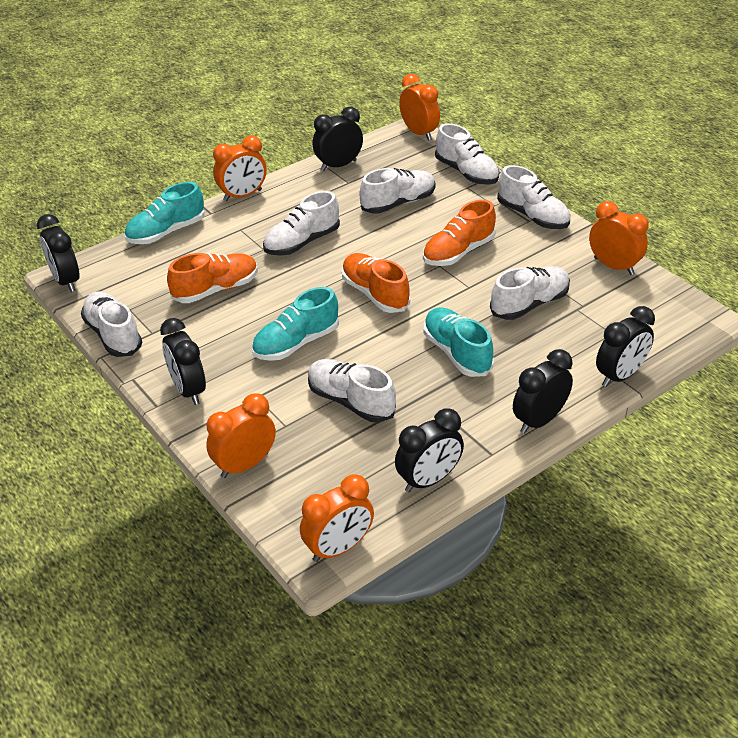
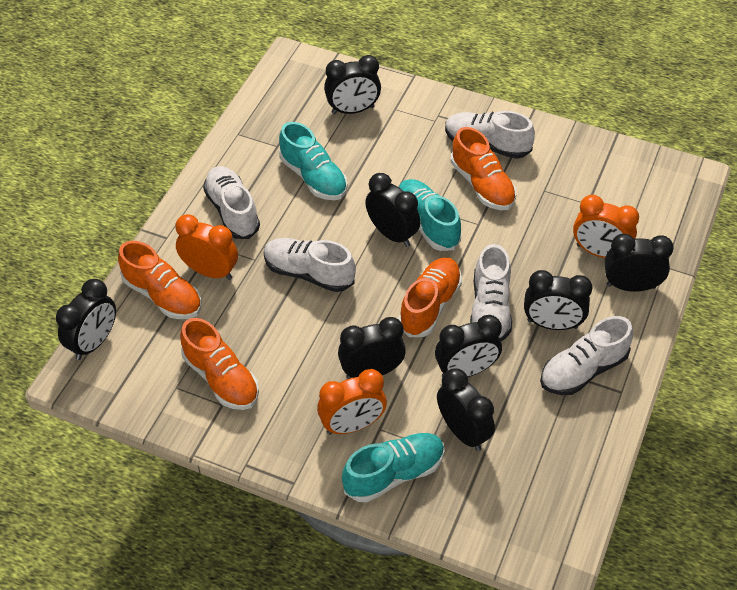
black clock: [37,214,79,292] [160,318,206,405] [312,107,363,171] [395,408,464,492] [513,349,573,433] [596,306,655,387] = 6 -> [56,279,116,360] [324,55,381,114] [338,317,406,379] [365,173,420,247] [435,315,502,377] [437,368,495,451] [524,270,592,330] [605,234,674,292] = 8
orange clock: [206,393,276,478] [213,135,267,201] [300,474,374,562] [399,74,440,141] [589,201,649,275] = 5 -> [175,214,238,280] [317,369,387,435] [573,195,639,258] = 3
orange shoe: [167,253,258,303] [342,253,410,313] [423,200,496,266] = 3 -> [118,241,202,319] [180,318,259,410] [398,257,462,337] [451,127,516,210] = 4
white shoe: [81,291,142,357] [263,191,340,256] [308,359,396,423] [359,168,435,214] [435,123,500,185] [490,266,570,320] [497,165,570,229] = 7 -> [203,166,260,239] [264,238,356,292] [445,111,535,159] [470,244,512,341] [540,316,633,395] = 5

